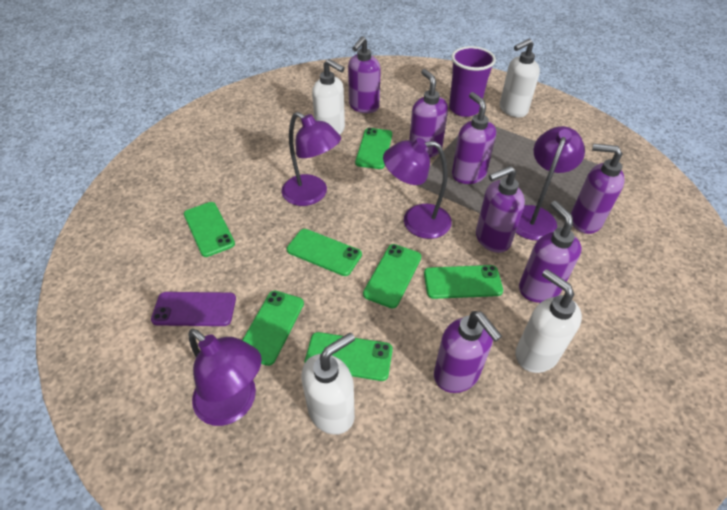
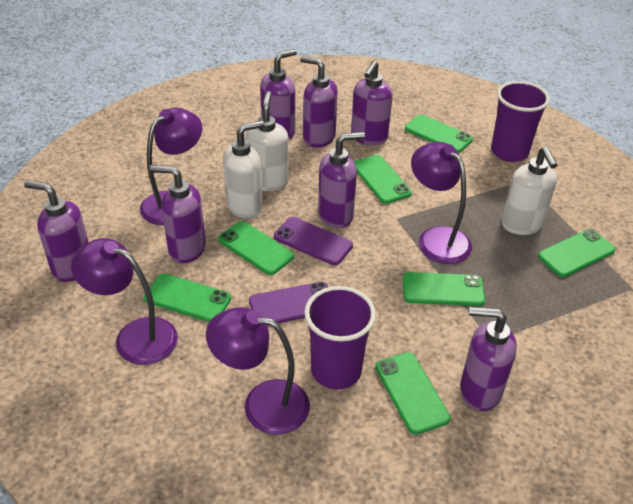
purple cup: [449,46,496,117] = 1 -> [304,286,376,389] [491,81,550,162] = 2
purple phone: [151,292,236,326] = 1 -> [249,282,328,326] [274,217,353,265] = 2
white soap dispenser: [301,332,355,435] [312,59,345,135] [500,39,540,117] [515,269,582,373] = 4 -> [223,120,264,219] [246,91,289,191] [501,147,557,235] = 3

